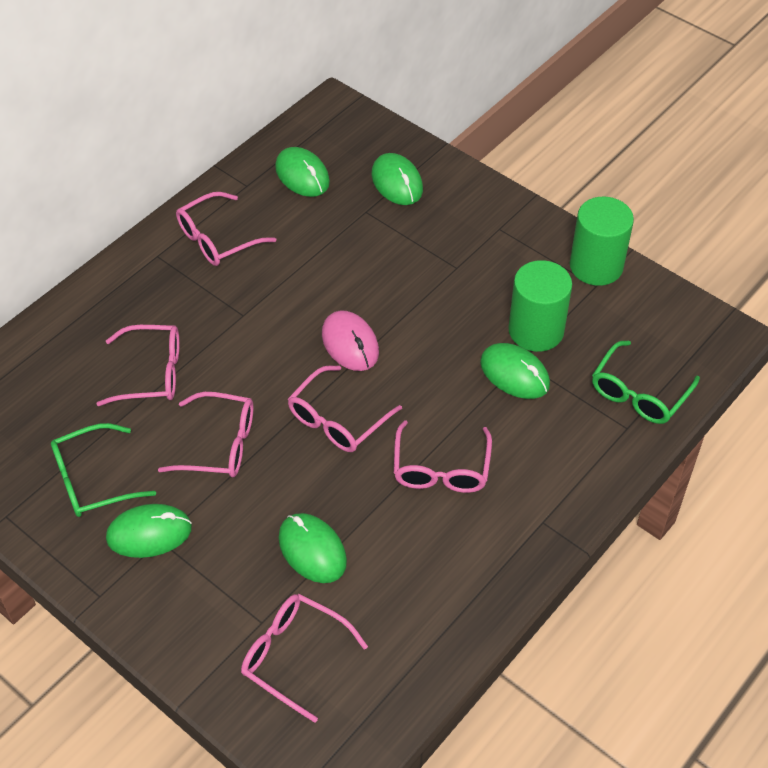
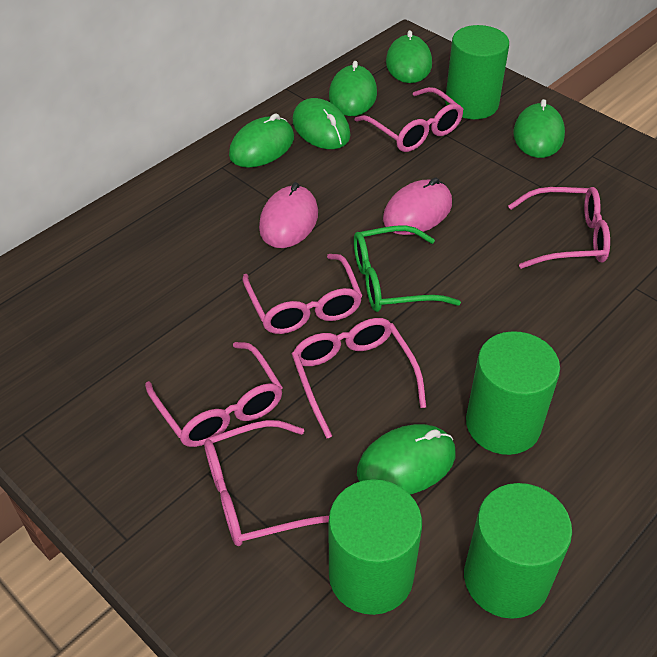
green cylinder: [508,260,572,352] [570,197,634,286] = 2 -> [329,479,422,615] [445,25,509,119] [464,483,572,619] [466,331,560,455] = 4
green glasses: [51,423,156,517] [592,340,700,424] = 2 -> [354,225,461,312] = 1
green mouse: [106,504,192,558] [275,147,330,197] [278,513,347,583] [371,153,423,205] [480,343,550,399] = 5 -> [229,113,294,168] [292,98,351,149] [329,61,377,116] [357,424,456,495] [386,30,432,83] [513,99,565,158] = 6
pink mouse: [322,310,379,371] = 1 -> [259,182,318,248] [383,177,452,235] = 2

